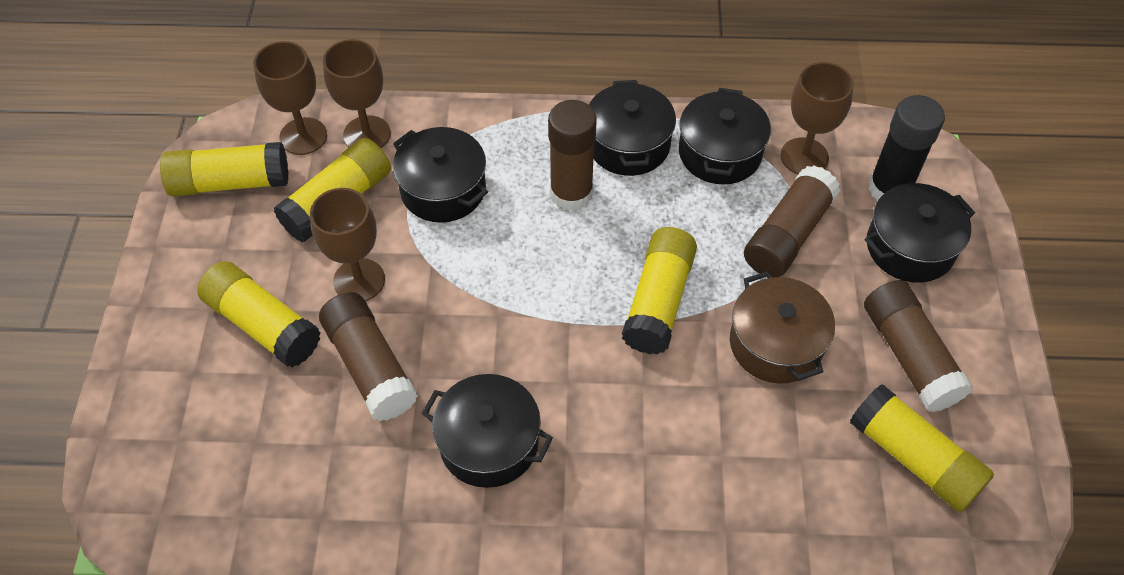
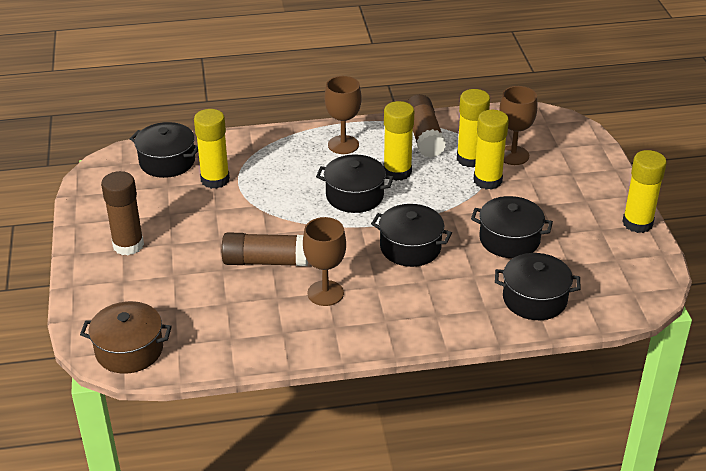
black glue stick: [869,95,945,201] = 1 -> none = 0
brown glue stick: [319,292,418,421] [548,100,597,211] [744,165,840,277] [864,280,973,412] = 4 -> [101,171,144,255] [222,232,308,266] [407,94,446,158] = 3
brown goblet: [254,41,327,155] [310,188,385,301] [323,39,391,148] [781,62,854,174] = 4 -> [303,217,346,306] [324,76,362,154] [499,86,538,165] = 3

